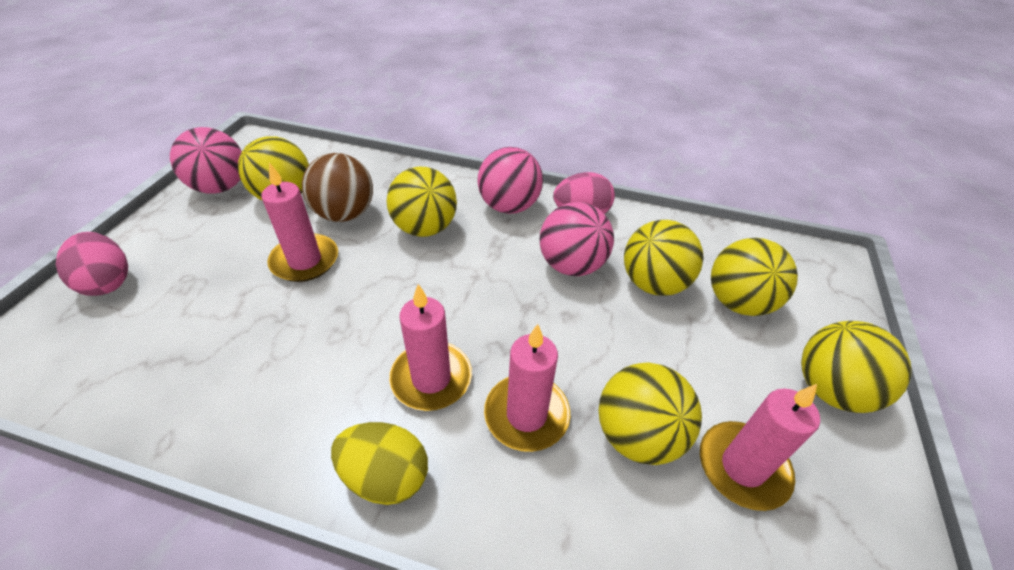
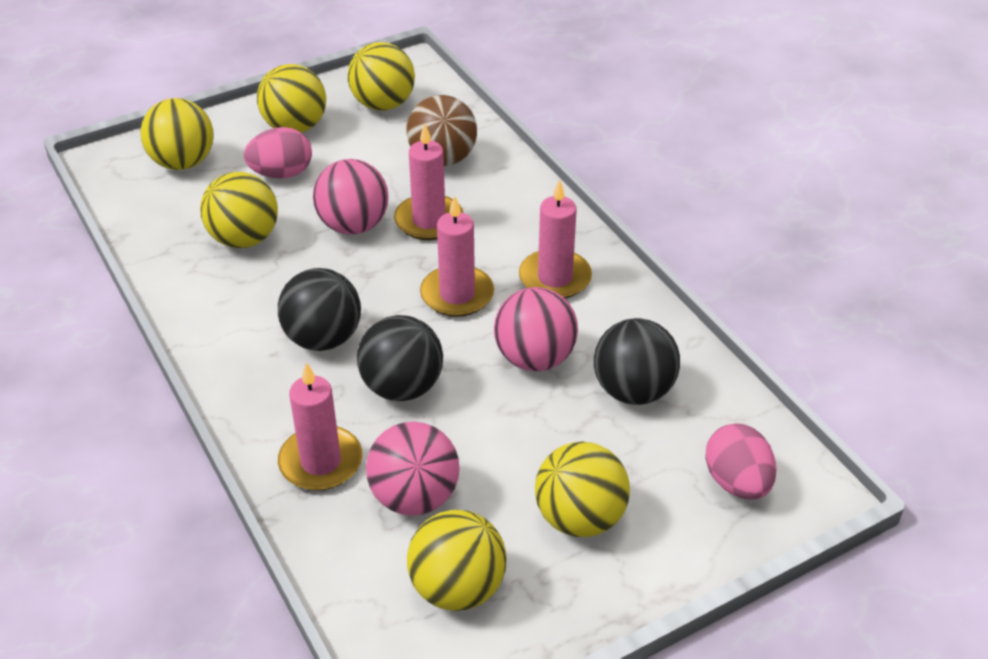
black ball: none = 0 -> [278,268,361,351] [357,315,443,401] [594,318,680,405] = 3
yellow egg: [331,422,428,505] = 1 -> none = 0

